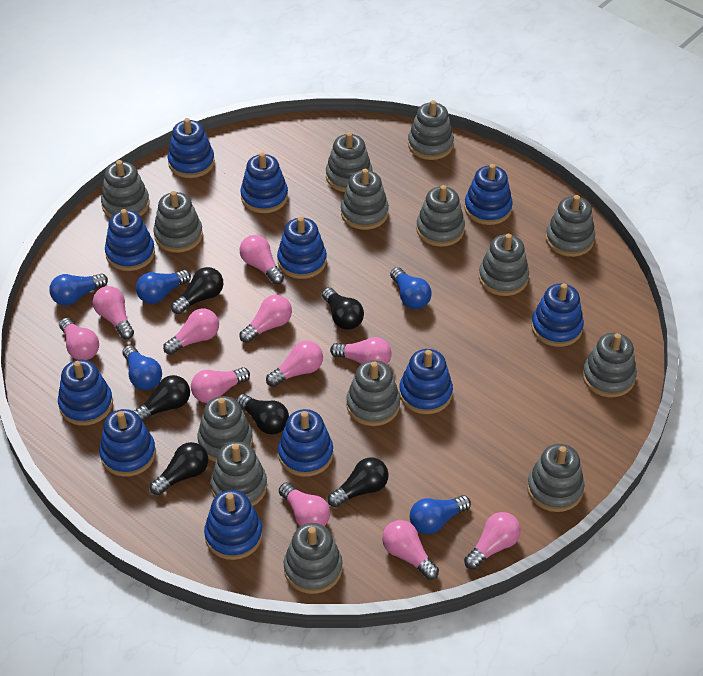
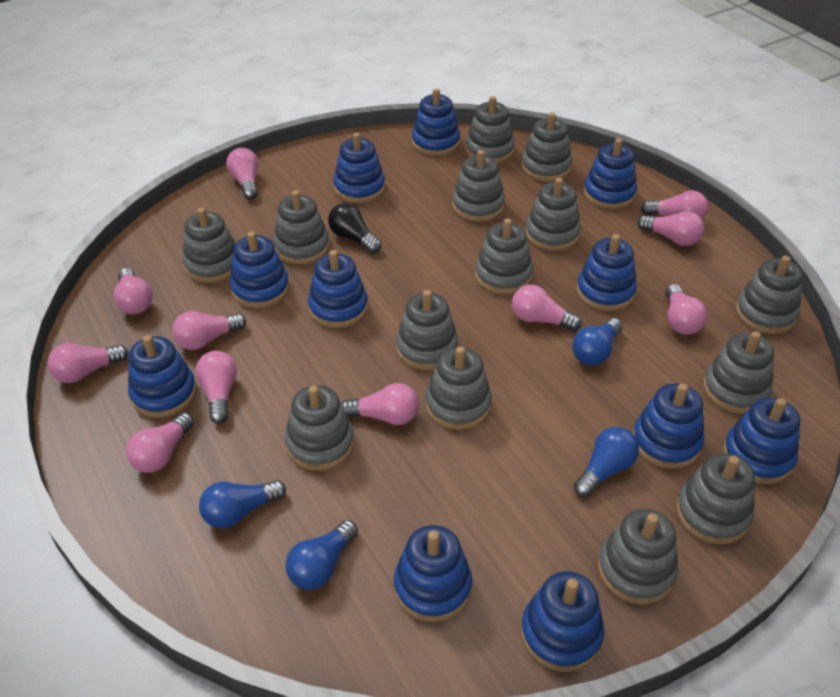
black light bulb: [134,375,190,422] [150,442,208,495] [171,267,223,314] [236,394,289,435] [322,287,364,330] [328,457,389,507] = 6 -> [328,203,381,254] = 1
blue light bulb: [49,273,108,306] [123,345,162,390] [136,270,191,304] [390,267,432,309] [410,495,471,534] = 5 -> [199,480,286,528] [286,520,358,590] [572,318,622,366] [574,427,639,497] = 4

